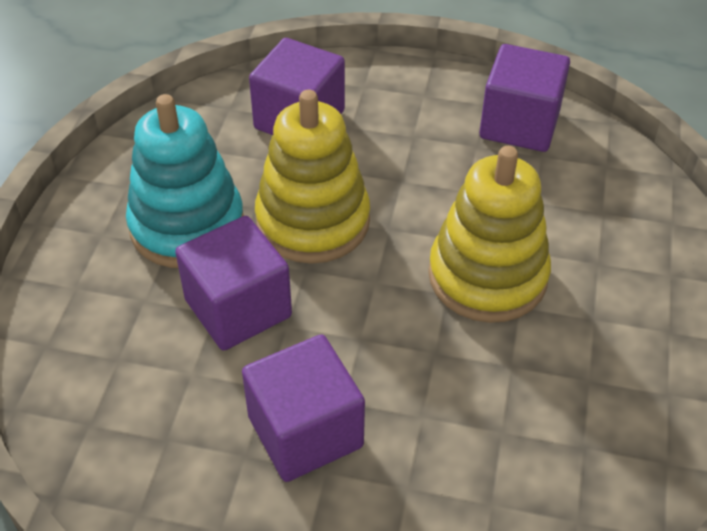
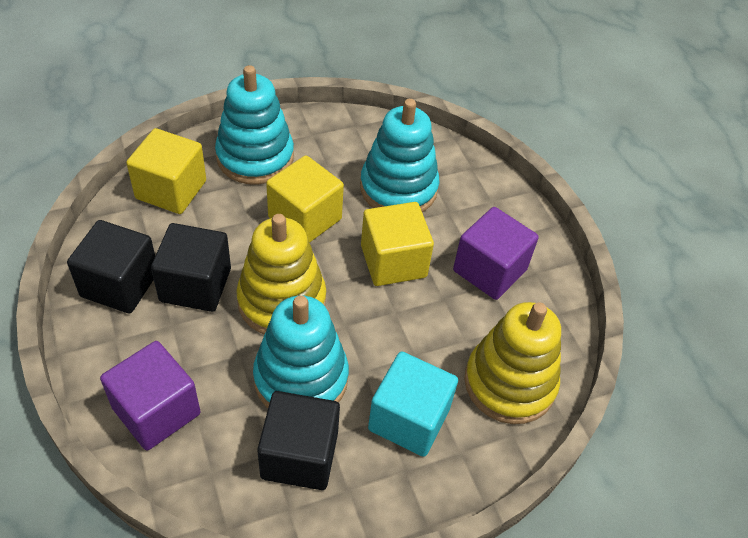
black cube: none = 0 -> [67,220,155,313] [151,223,231,312] [257,391,340,490] = 3
purple cube: [175,216,292,351] [242,334,365,482] [249,38,345,135] [479,44,570,152] = 4 -> [100,341,200,450] [453,207,539,300] = 2
turquoise cube: none = 0 -> [368,351,458,457] = 1
turquoise stacking toy: [126,94,244,268] = 1 -> [215,65,294,185] [253,296,349,408] [360,99,440,212] = 3
yellow cube: none = 0 -> [126,128,206,214] [266,155,344,243] [361,202,434,286] = 3

